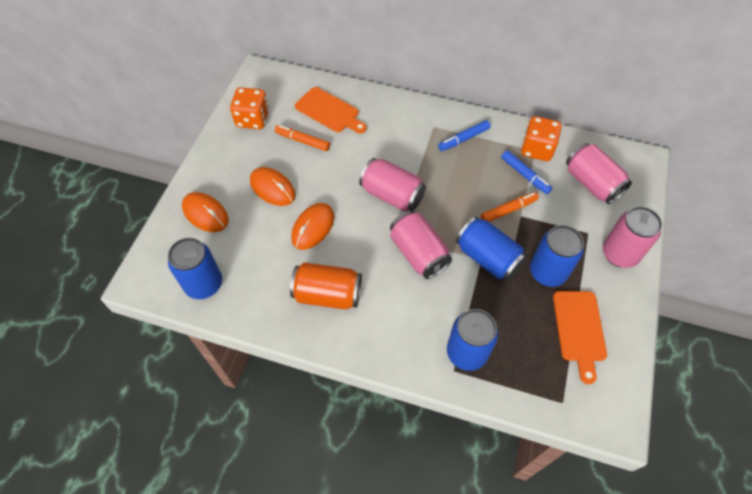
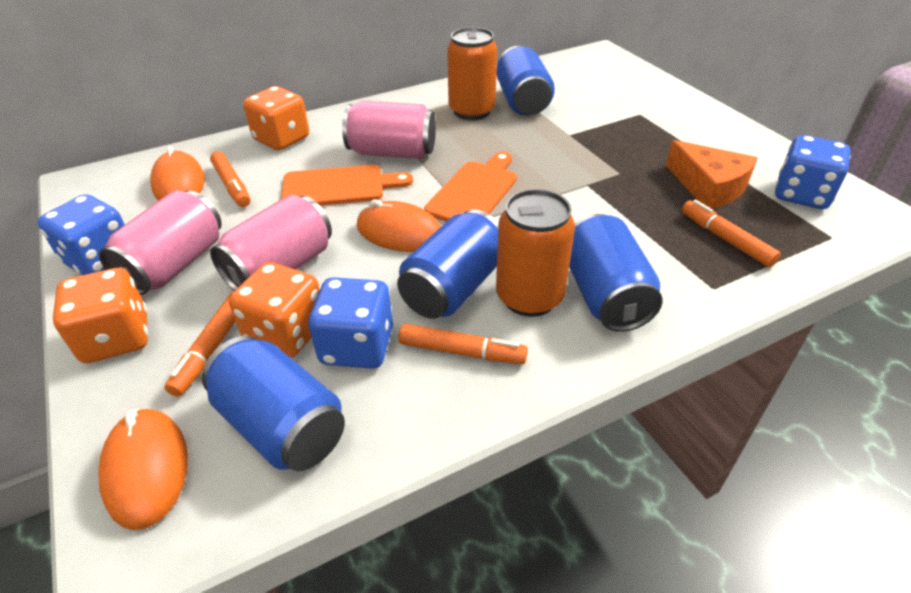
blue dice: none = 0 -> [38,194,125,275] [309,277,393,369] [775,135,851,209] = 3
blue marker: [438,120,490,151] [501,150,552,194] = 2 -> none = 0
orange can: [290,262,362,310] = 1 -> [447,27,497,120] [496,189,575,317] = 2
orange cheese: none = 0 -> [666,140,758,209] = 1
orange dice: [230,87,269,129] [521,116,562,161] = 2 -> [53,268,148,363] [229,262,320,358] [243,86,309,150] = 3
orange marker: [275,125,330,151] [481,192,539,222] = 2 -> [164,293,235,397] [210,151,251,207] [399,324,528,364] [682,200,781,267] = 4
pink can: [359,158,426,212] [390,211,452,279] [566,143,632,204] [603,206,662,268] = 4 -> [99,190,222,295] [210,195,332,291] [342,101,436,159] = 3

